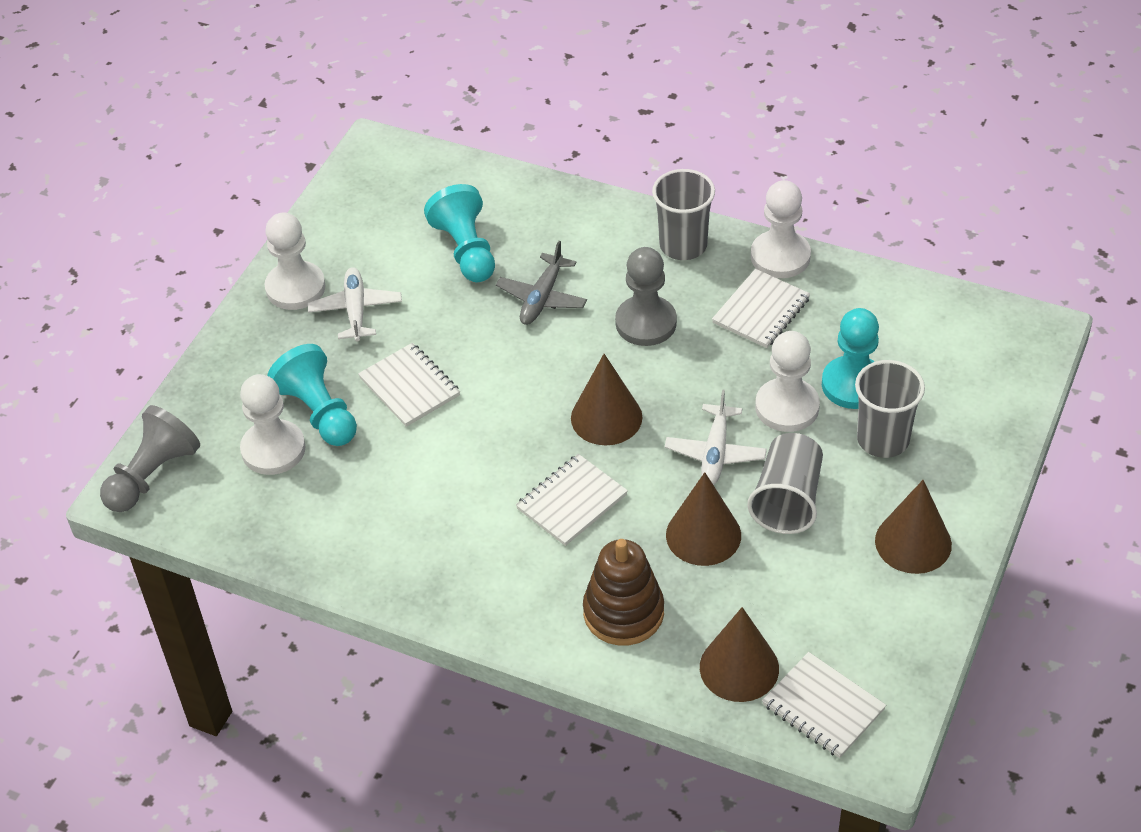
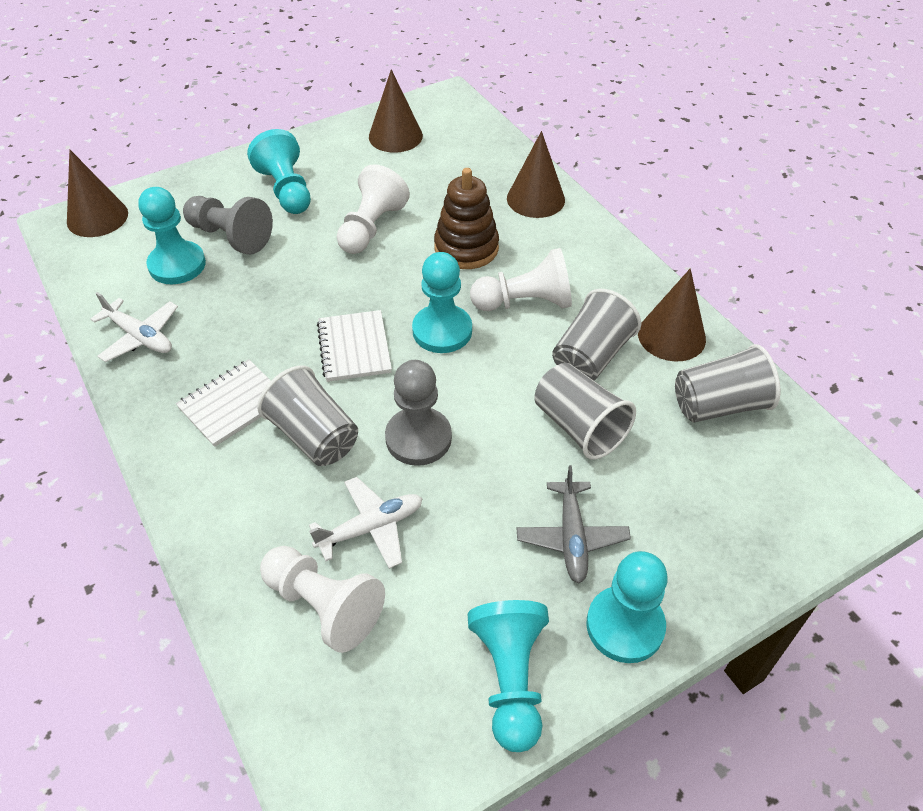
grey cup: [652,169,715,260] [747,433,823,534] [855,360,925,458] = 3 -> [257,365,358,466] [534,363,636,460] [552,289,641,381] [675,344,780,422] = 4
turquoise pawn: [267,344,357,446] [424,184,495,282] [822,308,879,409] = 3 -> [138,187,206,284] [247,129,311,214] [412,252,472,353] [468,600,549,752] [586,551,668,663] = 5
white notebook: [358,343,460,427] [516,454,628,546] [712,269,810,348] [762,652,886,758] = 4 -> [176,359,271,447] [317,310,392,382] = 2
white pawn: [240,374,306,475] [264,213,326,310] [751,180,811,278] [755,331,820,432] = 4 -> [260,546,385,653] [337,164,410,254] [470,248,572,311] = 3

